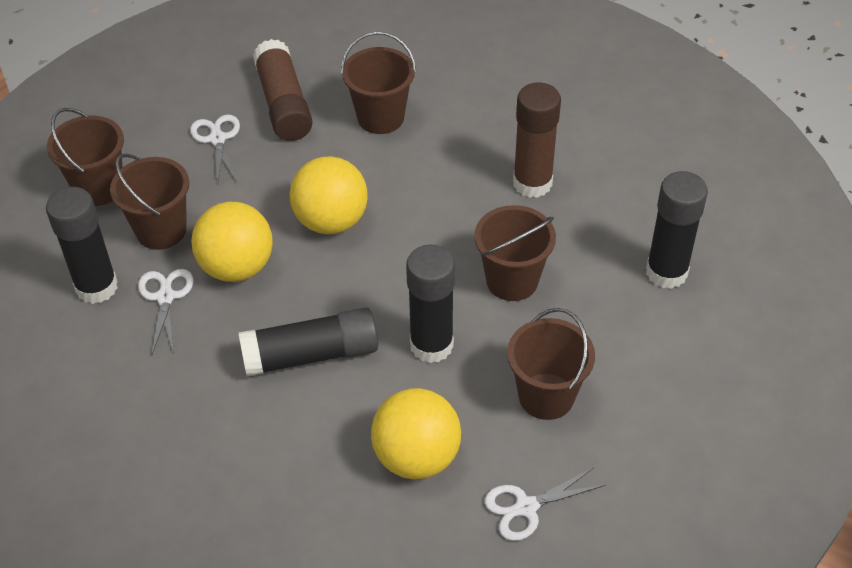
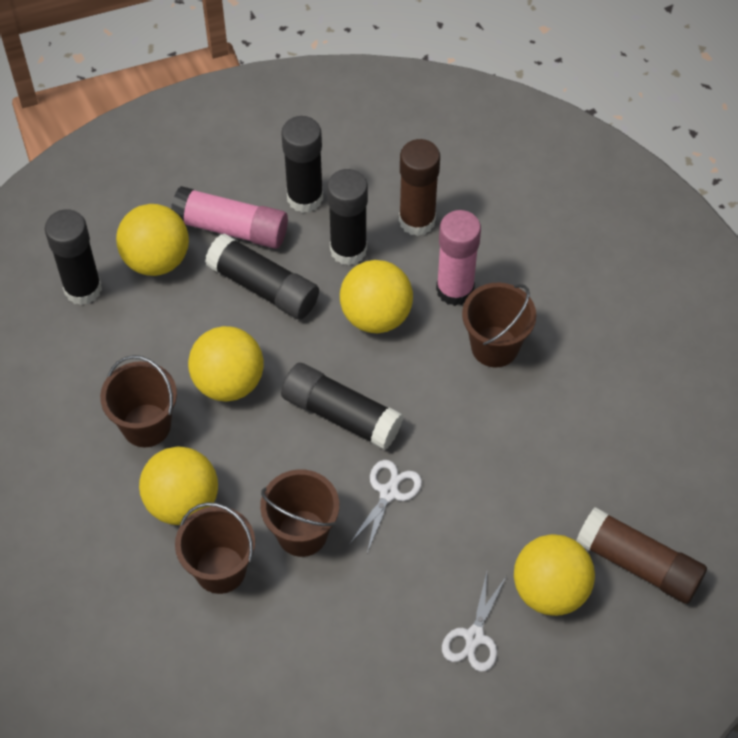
black glue stick: [46,187,118,304] [239,307,378,377] [406,245,455,363] [646,171,708,289] = 4 -> [45,209,102,305] [205,233,319,320] [281,116,323,213] [281,363,403,450] [327,169,368,265] = 5
brown bucket: [47,108,124,206] [110,154,189,250] [341,31,416,134] [474,205,556,301] [507,308,595,420] = 5 -> [100,355,177,447] [175,502,255,594] [260,469,339,557] [462,283,536,367] = 4
pink glue stick: none = 0 -> [171,186,288,249] [436,210,481,306] = 2
white scissors: [138,269,194,354] [190,114,240,184] [485,468,605,541] = 3 -> [349,460,422,553] [442,572,507,672] = 2
yellow ball: [191,202,273,282] [290,156,368,234] [371,388,461,479] = 3 -> [116,204,189,276] [139,446,218,525] [188,326,263,402] [340,260,413,333] [514,534,595,616] = 5

